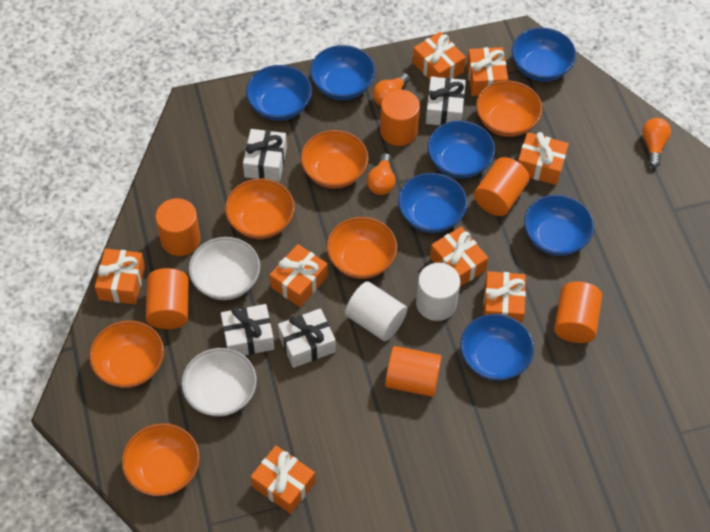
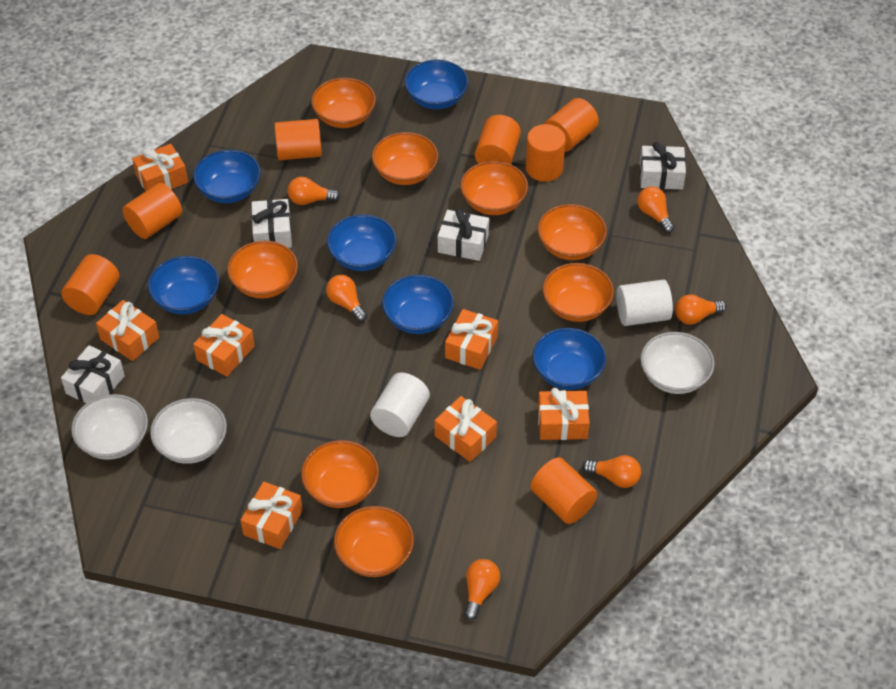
blue bowl: [246,65,312,121] [310,45,375,100] [398,173,467,233] [428,120,495,179] [460,314,534,381] [512,27,576,82] [524,195,594,256] = 7 -> [148,256,219,315] [193,150,261,203] [327,214,396,271] [382,275,454,334] [404,60,468,109] [532,328,606,390] = 6
orange bowl: [89,320,164,388] [122,423,200,496] [225,179,295,239] [300,130,369,189] [327,217,397,279] [476,81,542,137] = 6 -> [227,241,298,299] [301,440,379,508] [311,78,376,128] [334,506,414,577] [372,132,438,185] [460,161,528,215] [538,204,607,260] [542,263,614,322] = 8
orange cylinder: [146,268,189,329] [155,198,201,256] [380,90,420,146] [385,346,442,397] [474,157,530,216] [554,281,602,343] = 6 -> [61,254,119,315] [123,183,182,239] [274,119,322,160] [475,115,521,164] [525,124,566,182] [531,457,597,524] [544,98,599,152] = 7
orange gift: [95,249,145,304] [251,446,315,514] [270,244,328,307] [413,32,466,80] [430,227,488,287] [467,47,508,96] [483,271,526,323] [518,132,569,185] = 8 -> [96,300,159,361] [132,144,188,191] [193,314,255,377] [240,482,303,549] [434,396,497,462] [445,309,498,370] [538,388,590,440] = 7
orange light bulb: [367,153,396,195] [373,73,409,106] [642,118,671,168] = 3 -> [288,177,340,205] [326,275,367,322] [464,559,500,620] [582,455,641,488] [637,186,675,233] [675,294,726,325] = 6
white bowl: [181,348,257,416] [189,237,260,300] = 2 -> [71,394,148,460] [150,398,227,464] [640,332,715,394] = 3

